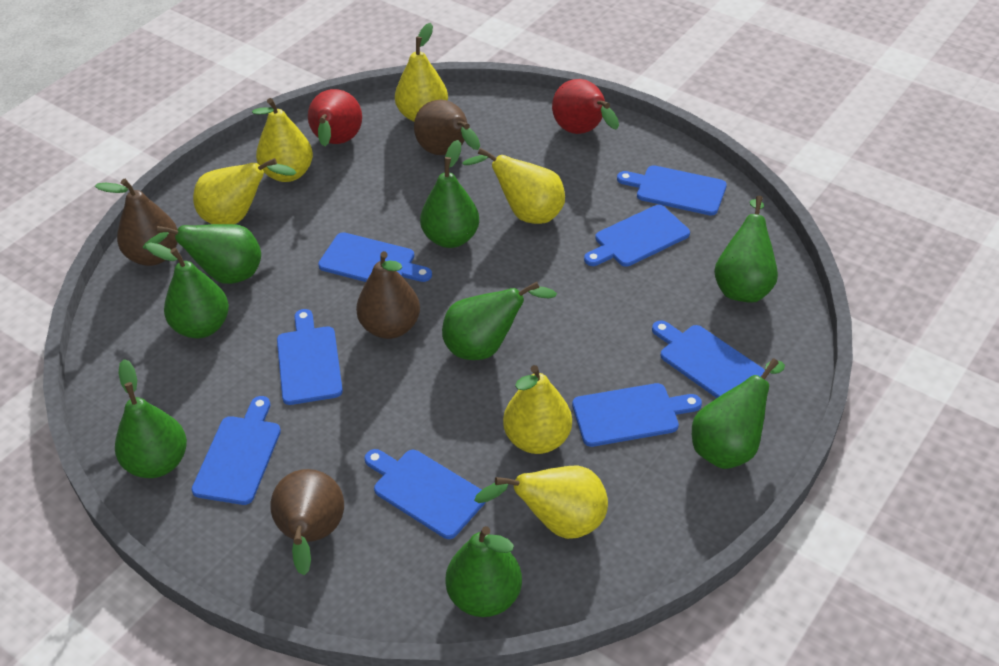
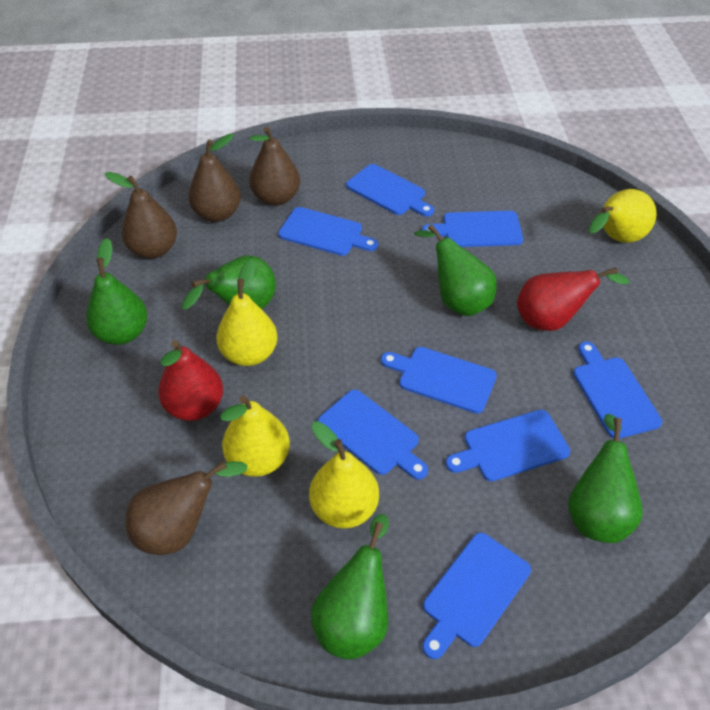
green pear: [115,359,187,478] [142,224,261,284] [145,242,229,338] [420,140,479,248] [442,282,557,360] [445,526,522,617] [692,358,785,469] [714,196,778,303] = 8 -> [86,238,147,345] [182,255,276,310] [311,514,389,659] [414,224,497,316] [568,414,643,543] = 5
yellow pear: [193,158,297,224] [252,98,313,182] [395,23,448,122] [462,148,565,224] [474,466,608,539] [503,365,572,454] = 6 -> [216,259,277,366] [220,395,290,477] [309,421,379,529] [589,189,657,243] = 4

